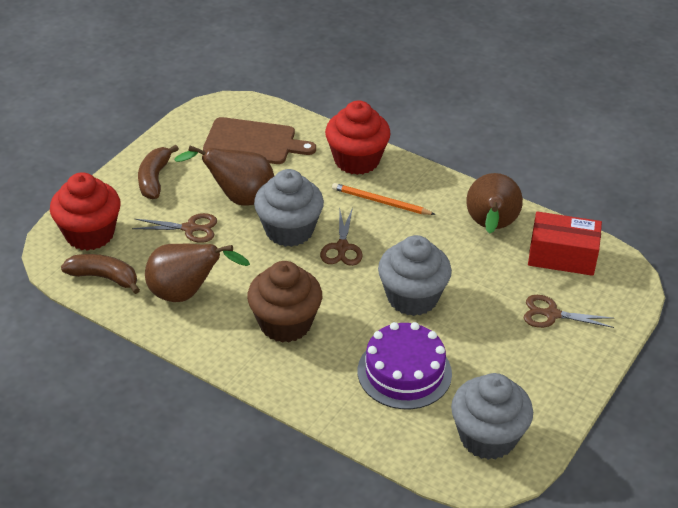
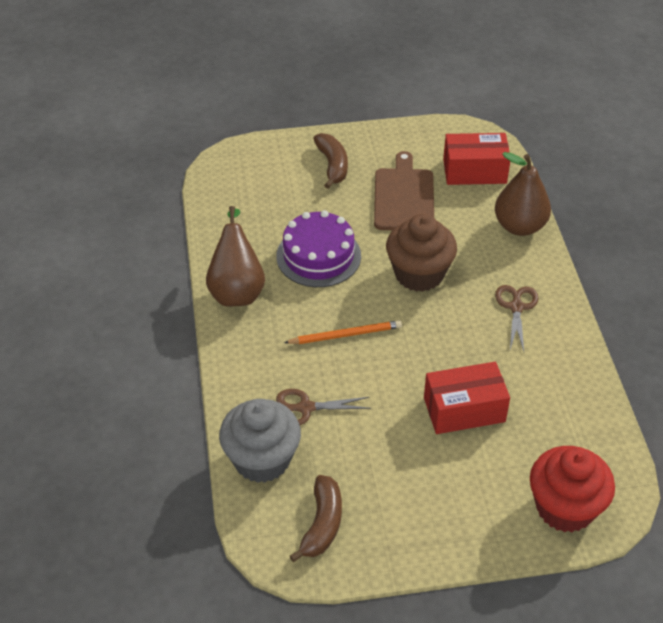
brown pear: [145,244,250,302] [174,145,274,206] [466,173,523,234] = 3 -> [206,206,265,306] [495,152,551,236] = 2
brown scissors: [132,213,217,243] [320,208,363,266] [524,295,614,328] = 3 -> [276,389,371,425] [495,285,539,351] = 2
grey cupcake: [254,169,324,247] [378,235,452,316] [451,373,533,460] = 3 -> [219,399,301,483] = 1
red box: [528,211,602,276] = 1 -> [424,362,510,434] [443,133,510,185] = 2
red cupcake: [50,172,121,251] [325,100,391,175] = 2 -> [530,446,615,532] = 1

